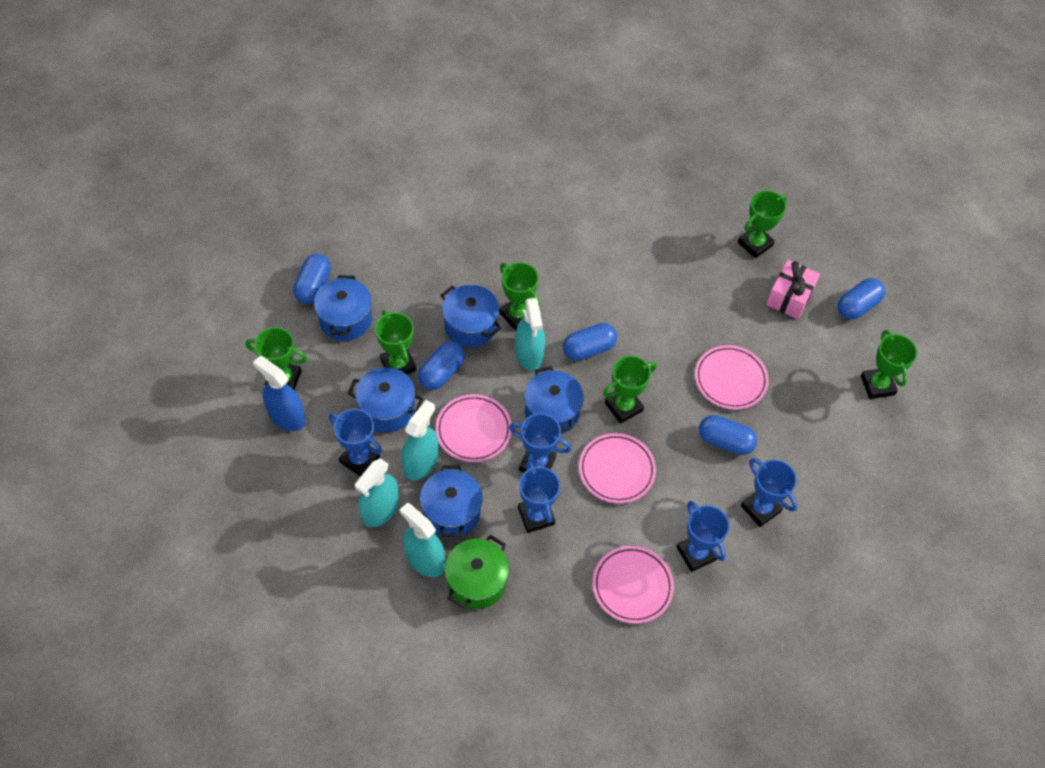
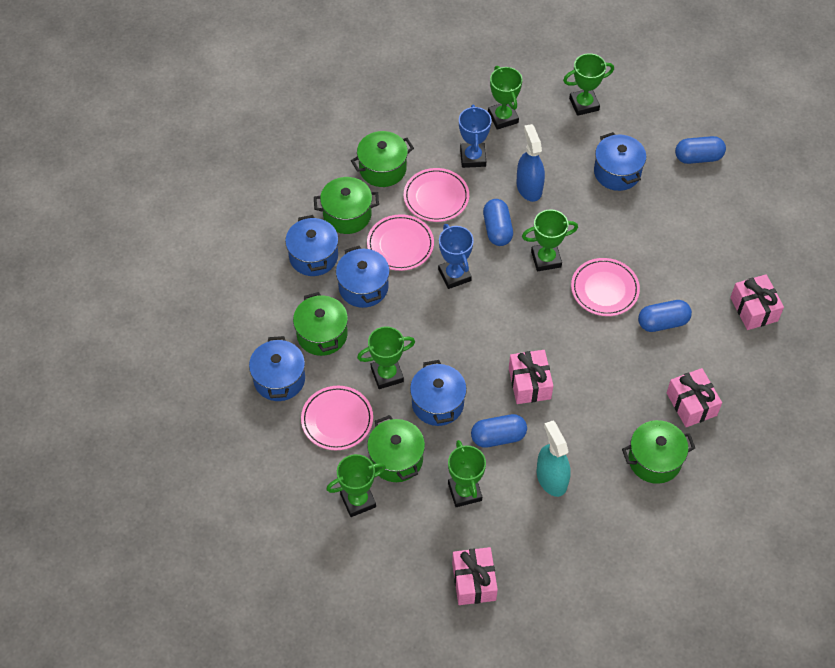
blue capsule: [293,254,331,304] [418,341,465,390] [563,323,617,361] [699,415,757,455] [838,278,885,320] = 5 -> [471,414,527,448] [483,199,513,246] [638,300,692,332] [675,136,726,164] = 4
blue trophy: [329,409,382,476] [509,413,572,473] [518,461,560,533] [677,501,730,572] [741,458,797,527] = 5 -> [438,224,474,289] [459,105,492,168] = 2
green pot: [445,535,509,609] = 1 -> [293,292,348,356] [314,177,379,234] [351,131,414,187] [367,415,425,482] [622,420,695,484] = 5
pink gift: [766,260,820,319] = 1 -> [452,547,498,605] [509,350,553,404] [667,368,722,427] [730,274,784,330] = 4
turquoise spray bottle: [355,459,399,527] [400,503,445,577] [401,400,439,480] [515,298,545,371] = 4 -> [537,421,571,497] = 1

